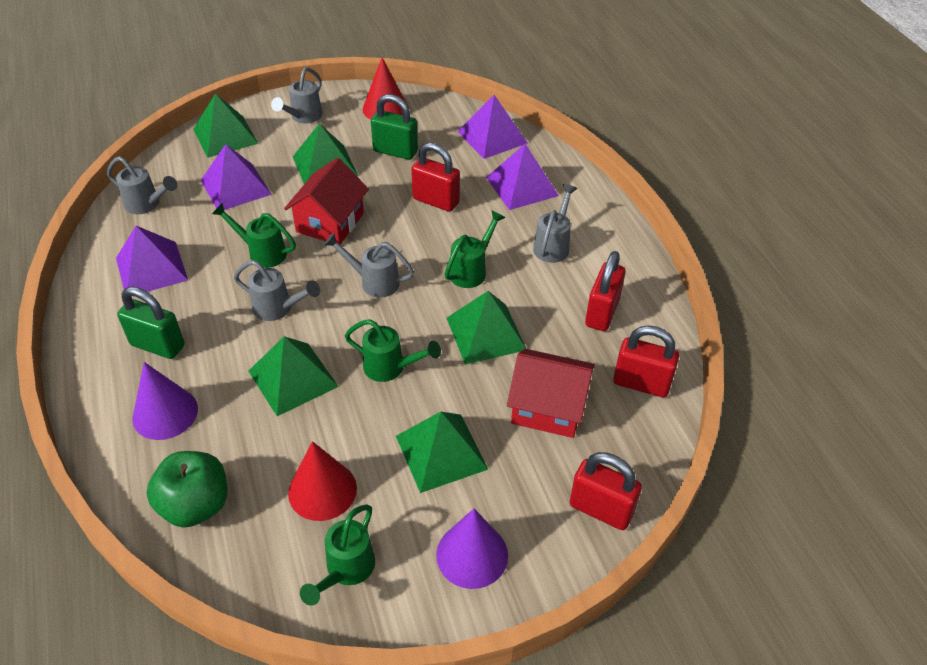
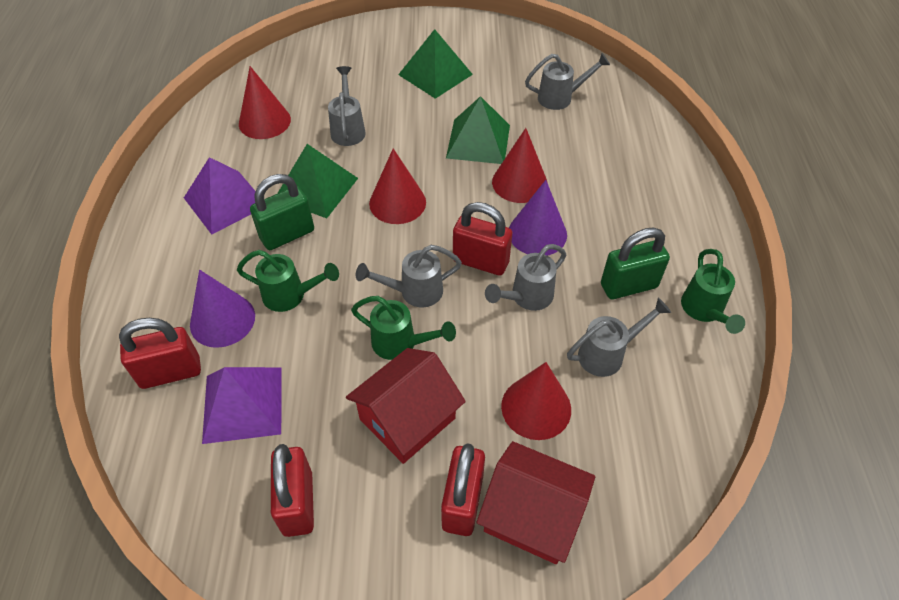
green apple: [147,451,227,528] = 1 -> none = 0
green pyramid: [193,93,258,158] [248,336,339,416] [293,123,358,184] [396,412,488,493] [447,291,526,365] = 5 -> [277,144,358,218] [398,29,473,99] [446,96,510,164] = 3
green watering can: [212,203,296,268] [300,504,375,606] [345,319,441,382] [445,210,505,288] = 4 -> [237,250,339,312] [351,296,456,360] [681,249,745,334] = 3
purple pyramid: [116,226,188,292] [201,144,272,210] [457,95,527,159] [486,143,559,210] = 4 -> [184,157,256,235] [202,367,281,444] = 2
red cone: [288,441,357,521] [363,58,408,120] = 2 -> [239,66,291,139] [369,148,426,224] [492,128,547,203] [501,362,571,440] = 4

